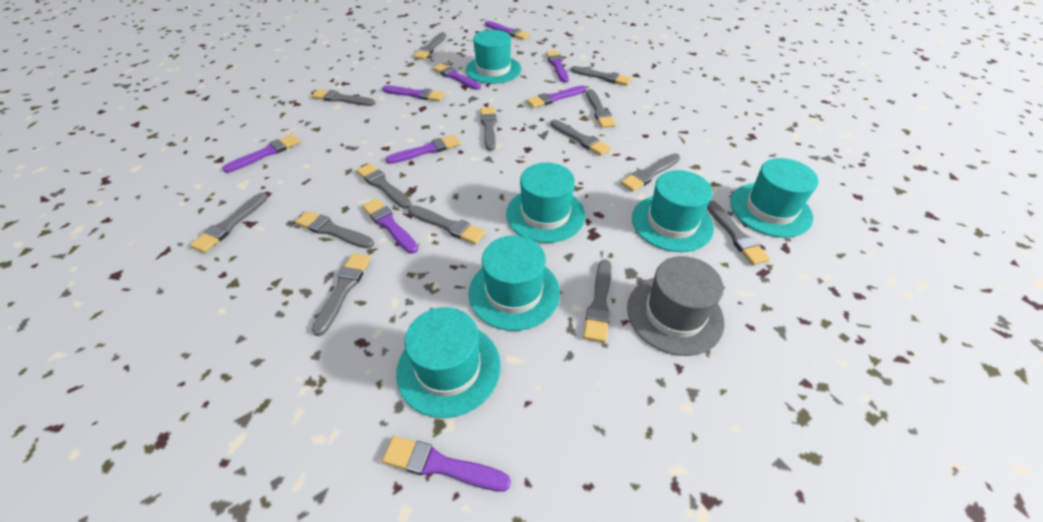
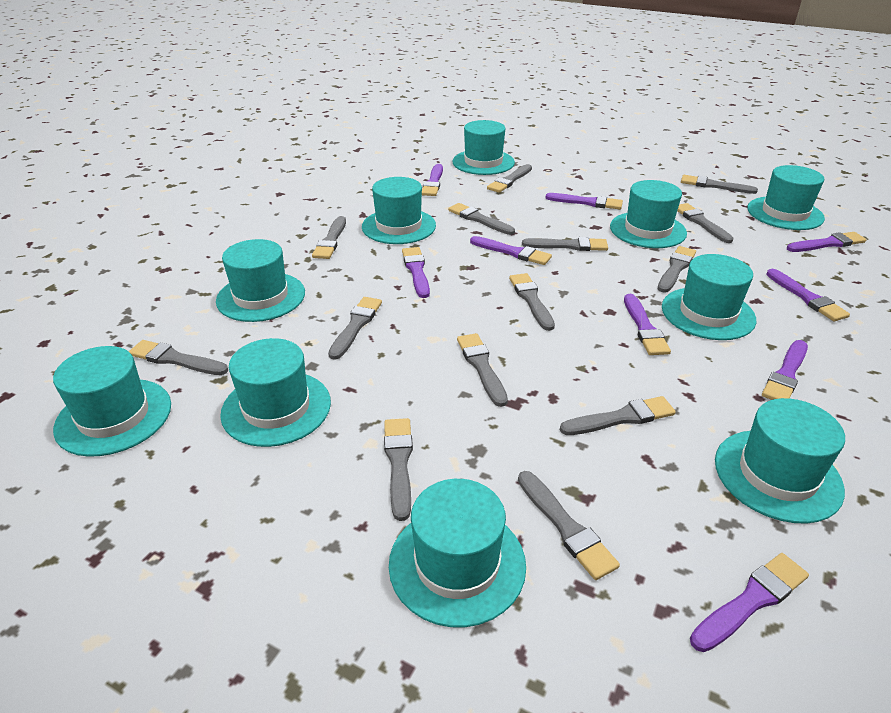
grey hat: [627,256,725,356] = 1 -> none = 0
turquoise hat: [396,307,501,418] [466,30,521,84] [469,235,560,331] [506,163,585,243] [632,170,714,252] [730,158,819,238] = 6 -> [53,346,171,457] [216,239,305,322] [220,338,331,447] [362,177,436,244] [389,479,526,627] [452,120,515,175] [610,180,687,248] [662,254,756,340] [715,398,845,524] [747,165,825,230] = 10

